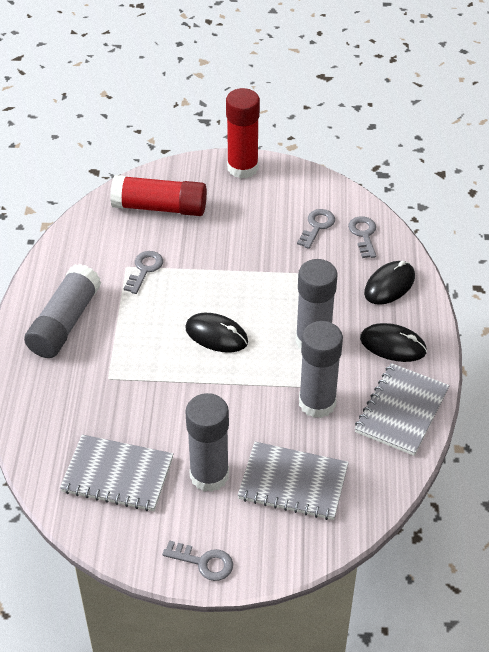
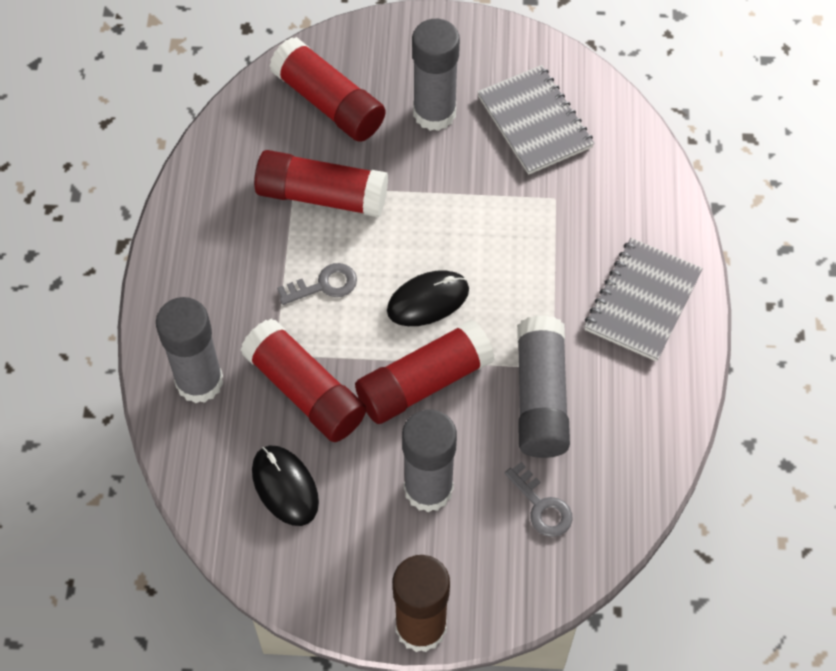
black mouse: [185,313,248,353] [360,323,427,362] [364,261,415,305] = 3 -> [252,446,319,526] [387,270,469,326] = 2
brown glue stick: none = 0 -> [392,555,450,652] = 1
grey key: [123,251,163,294] [162,540,233,581] [297,209,335,249] [348,216,376,258] = 4 -> [277,263,357,305] [505,462,573,537] = 2
grey notebook: [60,434,174,511] [238,442,349,520] [355,363,450,456] = 3 -> [477,65,595,175] [584,238,703,362] = 2
red glue stick: [110,175,207,216] [226,88,260,179] = 2 -> [241,318,366,442] [254,150,388,217] [269,37,386,142] [355,319,495,424] = 4

